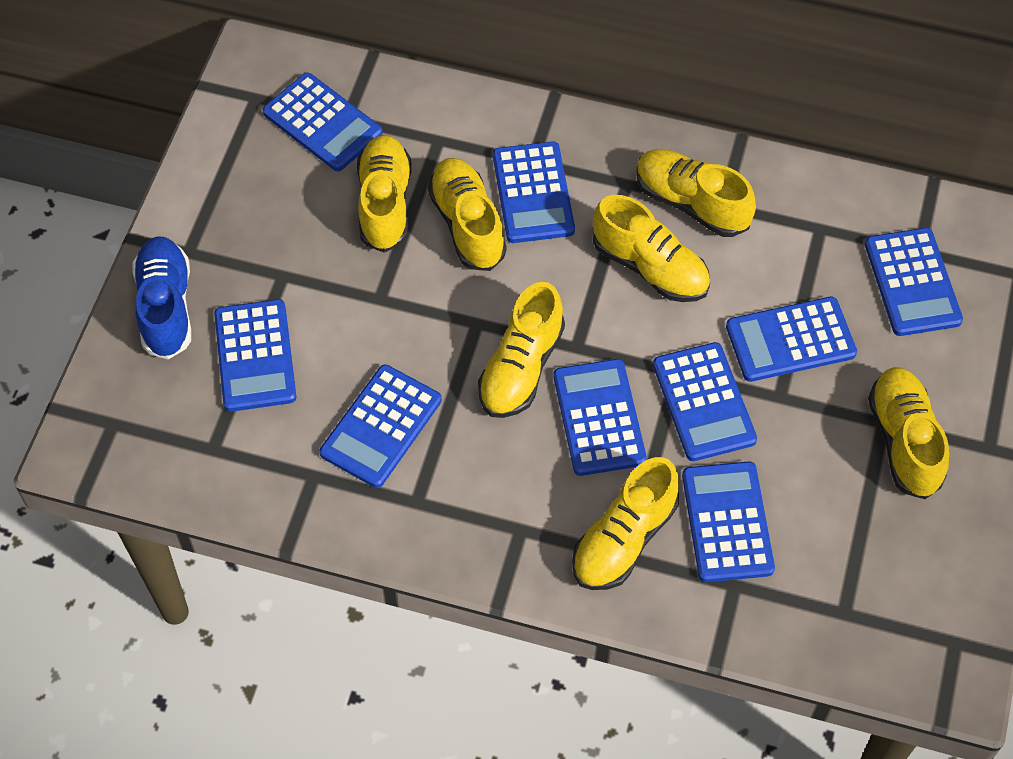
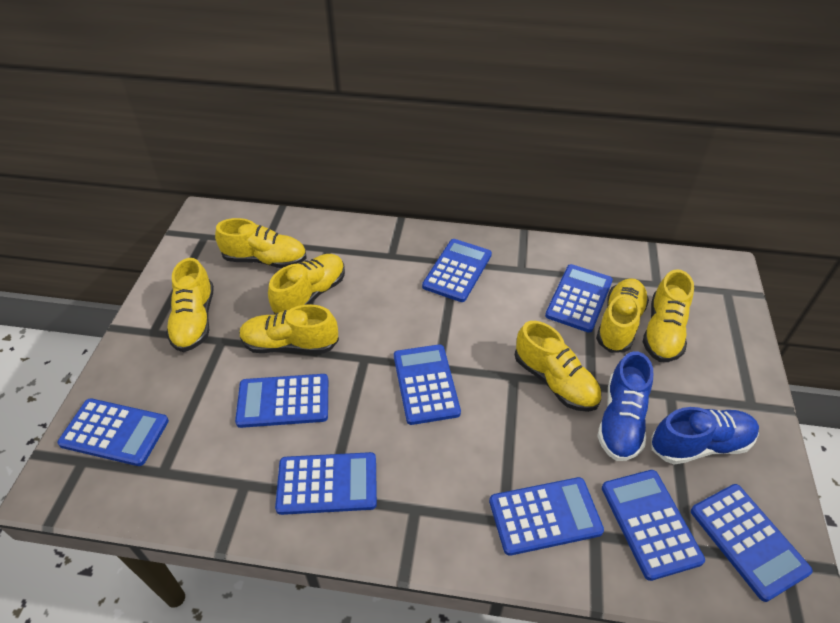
blue shoe: [133,236,191,360] = 1 -> [597,351,653,461] [651,407,759,464] = 2

